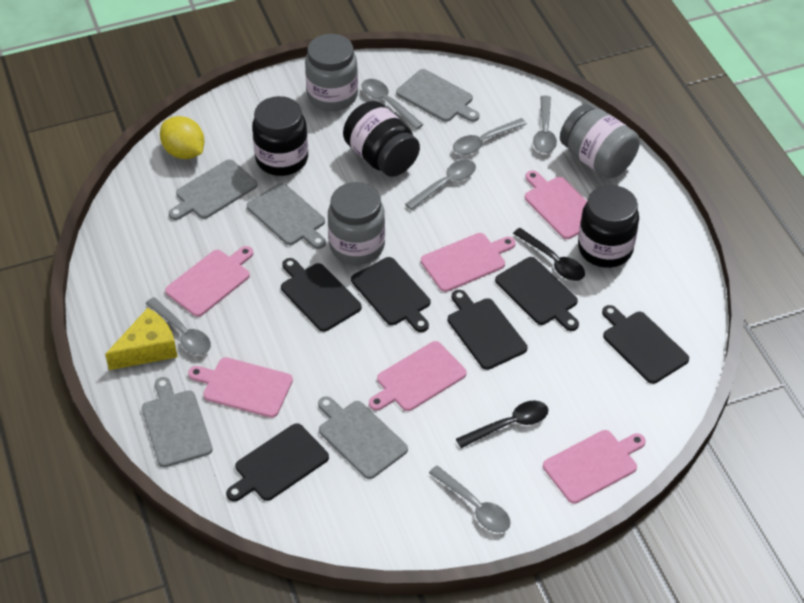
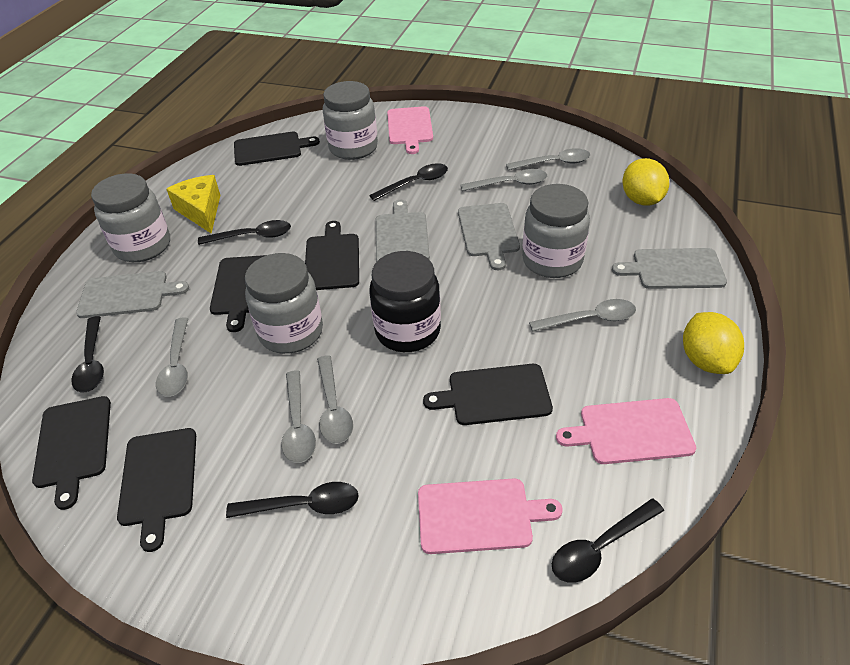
black jar: [252,96,308,176] [343,101,420,177] [578,185,639,268] = 3 -> [369,251,441,352] = 1
black spoon: [456,401,548,448] [513,228,585,281] = 2 -> [71,316,104,393] [198,220,291,245] [226,482,359,518] [369,163,448,201] [552,499,664,583] = 5
grey cutting board: [142,377,213,467] [169,159,258,220] [247,183,326,249] [318,396,408,479] [396,69,480,122] = 5 -> [76,271,189,318] [376,200,430,262] [458,203,520,270] [612,248,727,289] = 4
grey jar: [305,34,358,111] [328,182,385,265] [560,104,640,178] = 3 -> [91,173,170,262] [245,253,323,354] [323,81,378,160] [522,184,590,278] = 4
pink cutting board: [165,246,253,317] [188,357,293,418] [369,341,467,411] [421,233,516,292] [525,170,587,239] [543,430,646,504] = 6 -> [387,106,433,154] [418,478,562,554] [556,398,696,464] = 3
yellow lemon: [160,116,204,159] = 1 -> [622,158,669,206] [683,312,744,374] = 2

